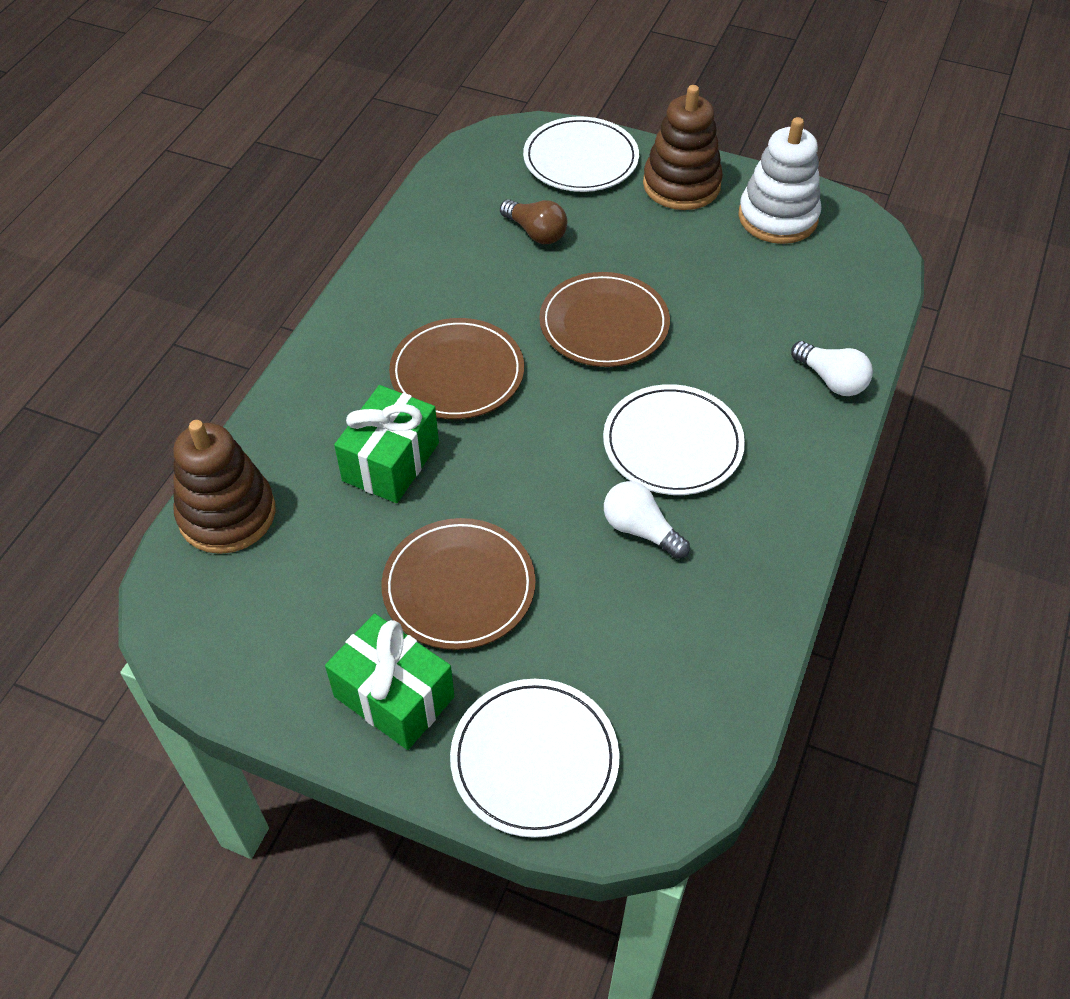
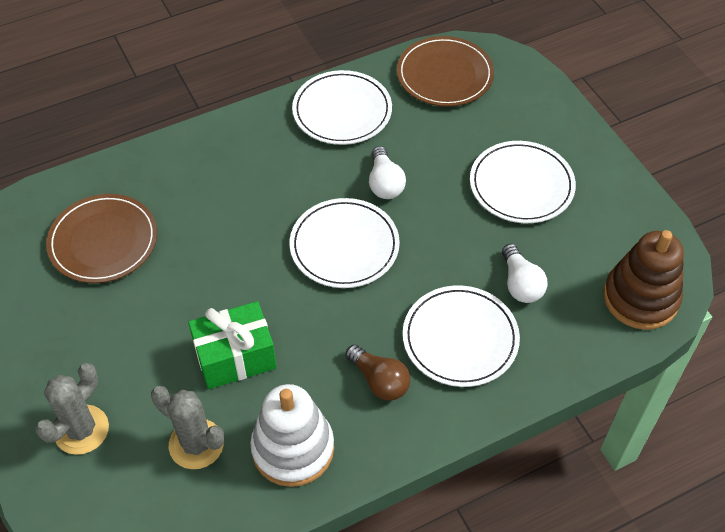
brown plate: [381,518,536,650] [389,318,524,419] [539,272,670,367] = 3 -> [46,194,157,283] [397,36,494,107] = 2
brown stacking toy: [173,420,275,554] [643,85,723,210] = 2 -> [603,230,684,330] = 1
green gift: [325,614,454,750] [334,385,439,503] = 2 -> [188,301,277,389] = 1
grey cactus: none = 0 -> [35,363,109,455] [151,386,224,469] = 2
white plate: [450,679,620,838] [523,116,639,192] [603,384,745,495] = 3 -> [290,198,400,288] [292,70,392,145] [403,285,520,387] [470,141,576,223] = 4

